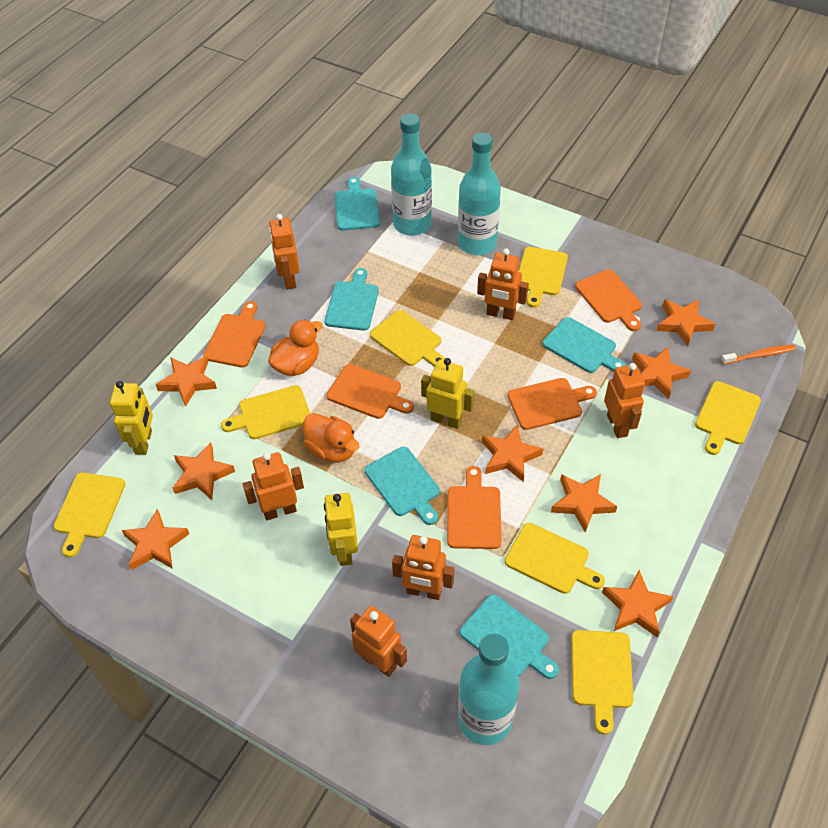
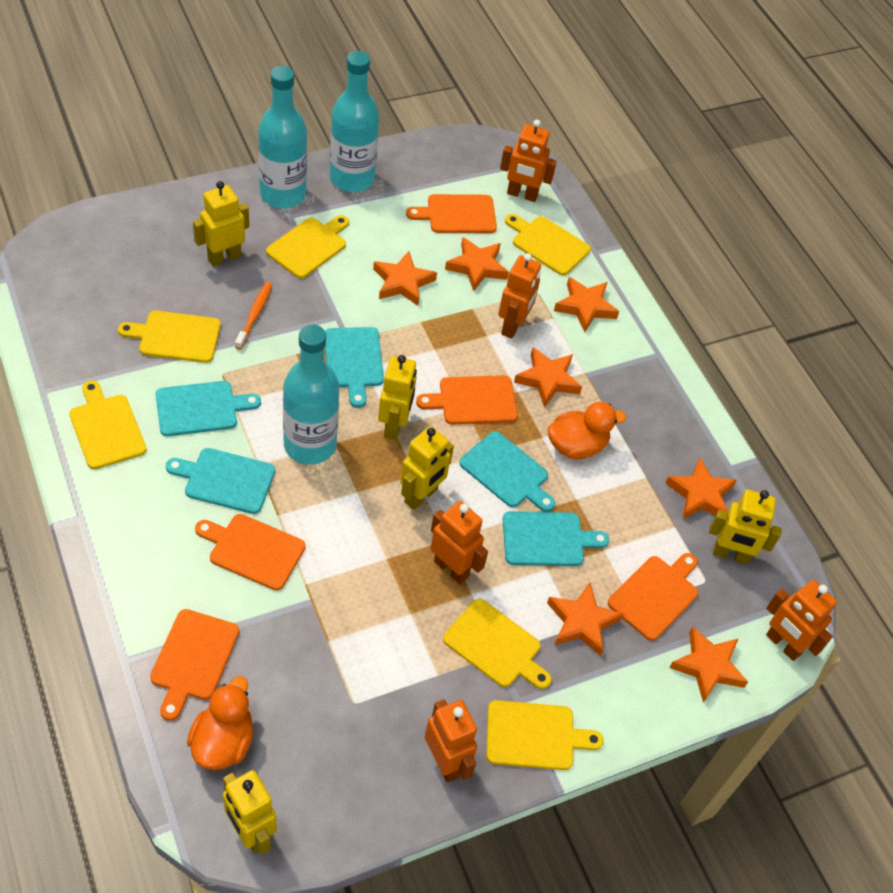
orange robot: [243,452,304,521] [269,214,300,290] [350,606,407,677] [392,535,454,600] [477,248,529,320] [604,363,645,438] = 6 -> [425,699,477,783] [430,501,488,584] [498,253,541,339] [500,120,557,202] [766,580,837,661] = 5
orange star: [122,509,189,570] [156,356,217,407] [173,442,235,500] [482,425,543,482] [551,474,617,533] [602,570,674,637] [632,347,691,399] [656,299,715,346] = 8 -> [373,251,437,306] [445,237,509,291] [514,347,582,407] [547,583,623,656] [554,277,619,332] [665,458,737,519] [669,627,748,703] = 7
yellow cutting board: [54,473,125,557] [221,385,310,439] [370,310,445,367] [505,523,605,594] [519,247,568,308] [571,630,634,735] [695,381,761,455] = 7 -> [69,380,147,469] [118,311,221,363] [266,215,349,278] [443,599,551,689] [486,700,604,770] [505,214,591,275] = 6
yellow robot: [110,381,153,455] [324,493,358,566] [421,358,475,429] = 3 -> [193,181,249,266] [223,770,277,855] [378,355,417,440] [400,426,454,510] [709,490,782,564] = 5

